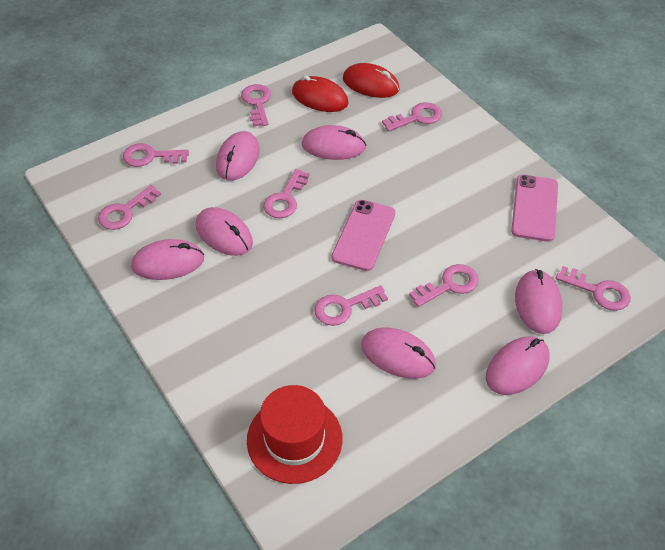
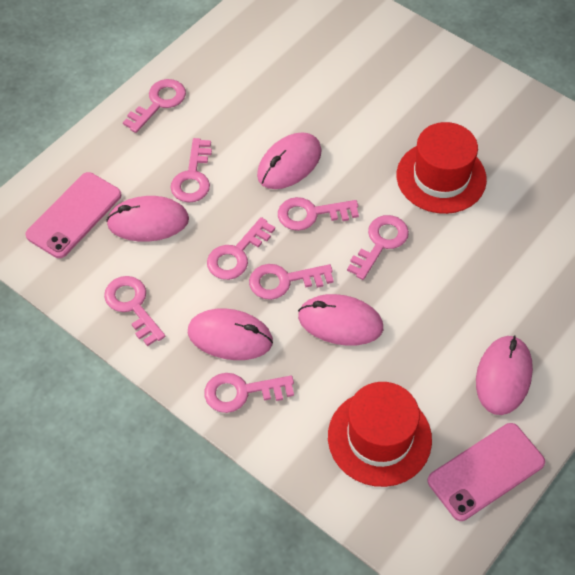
pink mouse: [131,239,204,280] [196,207,253,256] [216,131,260,181] [302,125,366,160] [361,327,436,379] [486,336,549,395] [515,269,563,334] = 7 -> [106,196,189,242] [188,308,273,360] [257,132,322,189] [298,294,383,346] [476,335,533,415] = 5
red hat: [247,385,343,484] = 1 -> [328,382,432,487] [397,122,487,214] = 2
red mouse: [292,75,349,112] [343,63,400,98] = 2 -> none = 0

